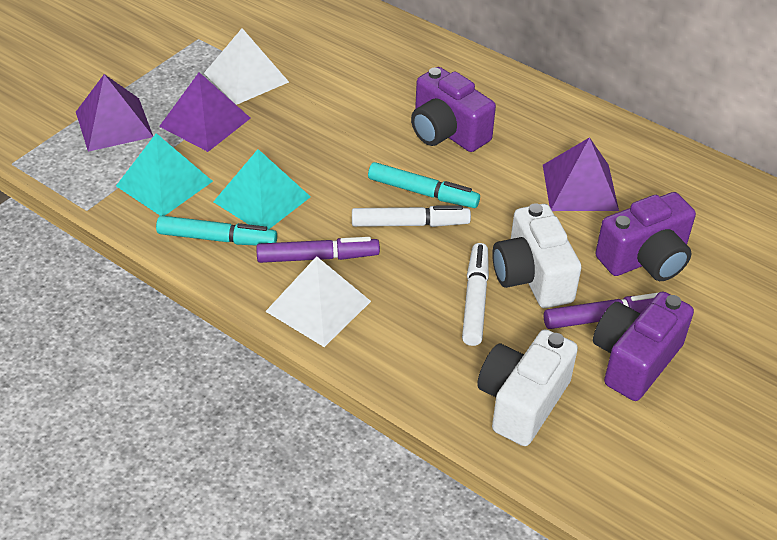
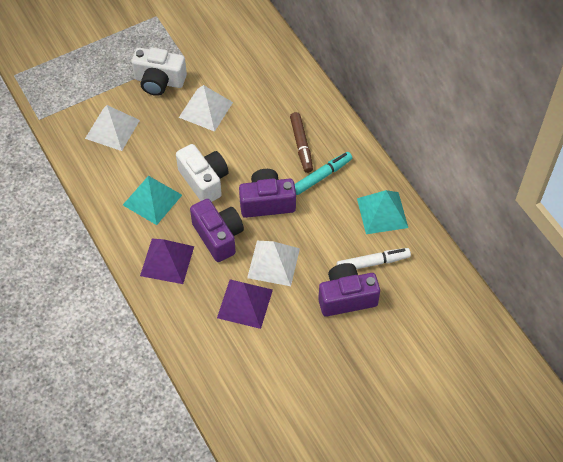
brown marker: none = 0 -> [290,112,313,173] = 1
purple marker: [256,237,380,263] [544,292,659,329] = 2 -> none = 0
purple pyramid: [76,74,153,152] [159,72,251,152] [543,137,619,211] = 3 -> [140,239,194,284] [217,279,273,329] = 2
turquoise marker: [156,216,277,246] [368,162,480,208] = 2 -> [295,152,352,195] = 1
white marker: [352,205,471,227] [462,243,489,346] = 2 -> [337,248,411,269] = 1
white pyramid: [204,28,289,105] [265,256,371,347] = 2 -> [85,105,140,151] [179,85,233,132] [247,241,300,286] = 3

